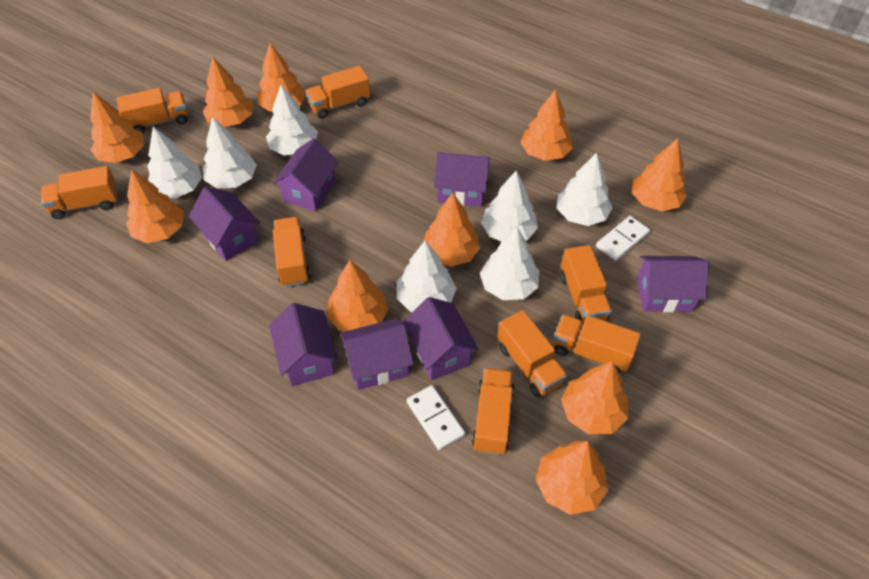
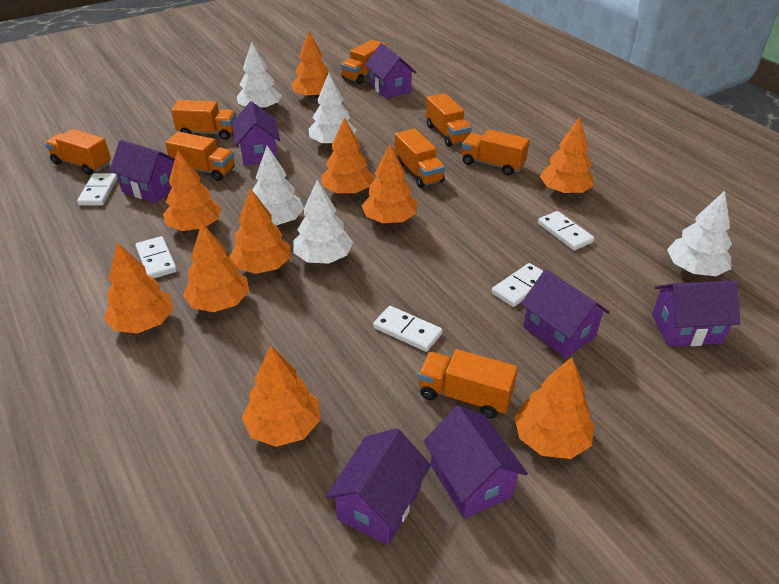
white domino: [407,385,465,451] [596,216,650,261] = 2 -> [77,173,118,205] [135,236,177,279] [373,306,443,352] [491,263,543,307] [538,211,594,251] = 5
white tree: [147,126,202,198] [203,117,257,188] [266,85,318,155] [397,241,457,312] [480,227,539,300] [481,171,538,241] [557,153,613,226] = 7 -> [237,42,282,110] [252,146,304,225] [293,180,353,263] [308,73,357,146] [667,191,732,276] = 5

